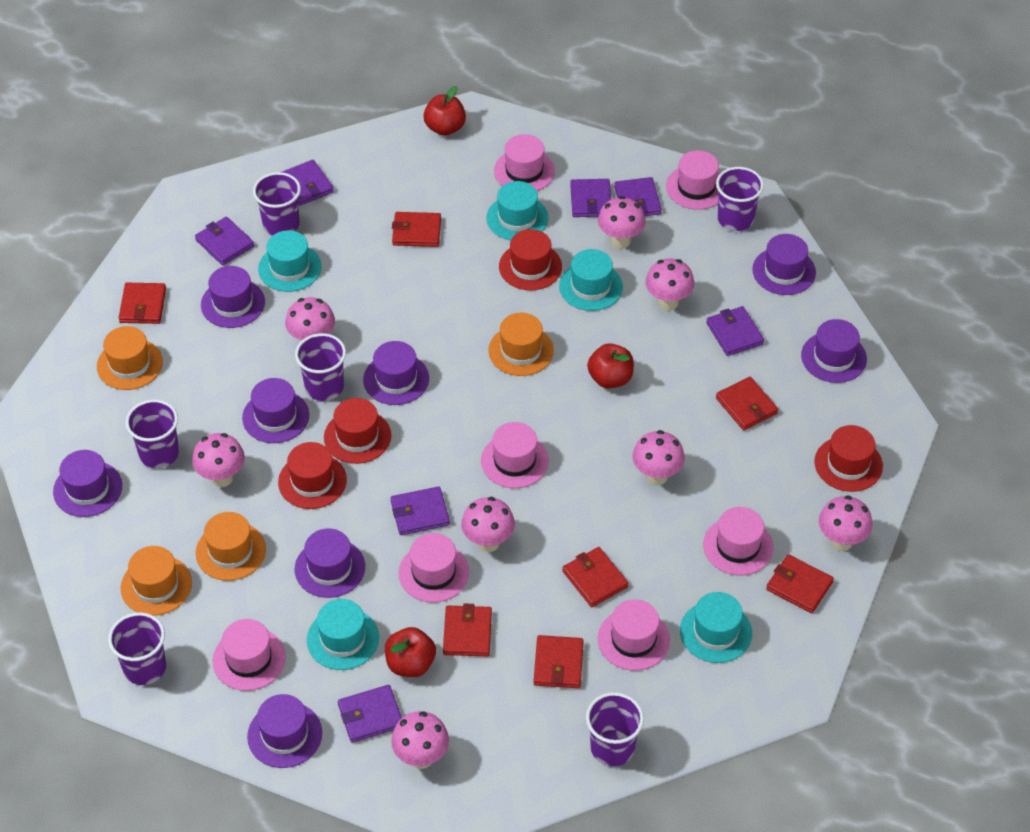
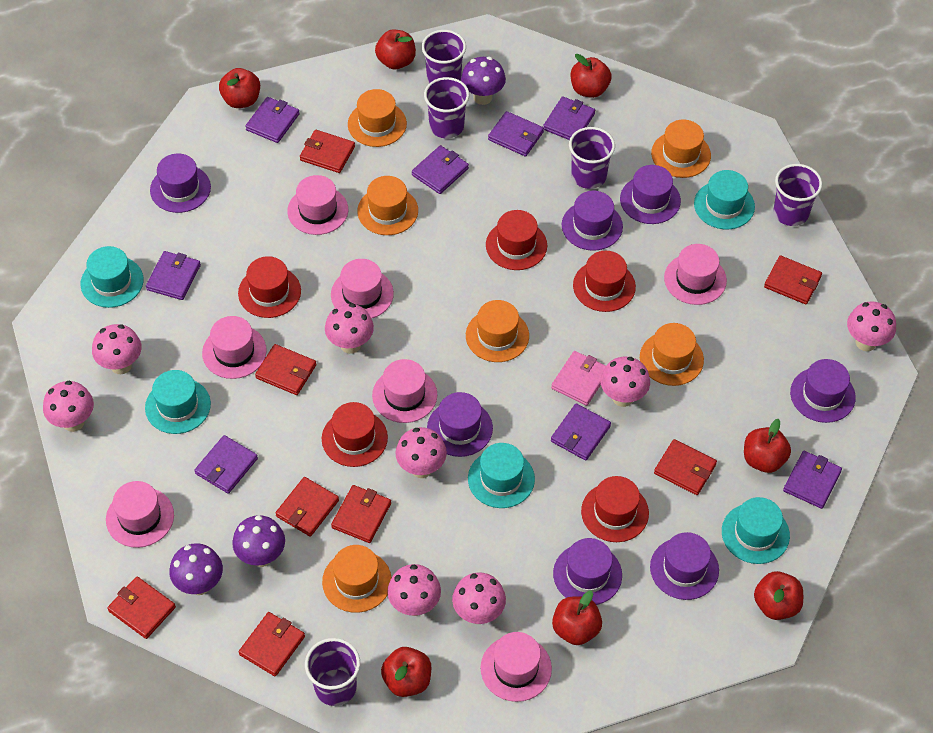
orange hat: [97,326,163,390] [120,546,192,616] [196,512,266,581] [488,313,554,376] = 4 -> [322,545,391,613] [348,89,407,147] [357,176,418,235] [466,300,529,362] [640,323,704,386] [651,119,711,178] = 6
pink wallet: none = 0 -> [551,351,606,406] = 1
purple cup: [108,612,166,685] [125,400,179,468] [253,172,301,236] [295,333,346,401] [586,692,644,766] [716,167,764,231] = 6 -> [305,638,360,706] [422,30,466,83] [424,77,469,138] [569,127,615,189] [773,164,822,226] = 5
purple hat: [53,450,122,517] [201,266,265,328] [242,378,309,443] [247,694,322,768] [295,528,365,598] [363,341,429,405] [752,234,816,295] [801,319,867,383] = 8 -> [150,154,211,213] [427,392,493,457] [553,538,622,605] [562,191,623,251] [620,165,681,224] [650,532,719,600] [790,359,856,423] = 7
purple mushroom: none = 0 -> [169,543,223,595] [232,515,285,567] [461,57,506,105] = 3
purple wallet: [195,217,254,265] [282,160,334,206] [338,685,402,743] [390,486,450,535] [570,179,611,217] [614,177,662,216] [706,306,764,356] = 7 -> [146,251,201,300] [194,435,258,494] [245,97,300,143] [412,145,469,194] [488,111,544,157] [543,96,595,140] [551,403,611,461] [783,451,842,509] = 8
red apple: [385,627,436,677] [423,86,466,136] [587,343,634,389] = 3 -> [219,68,260,108] [375,29,416,69] [381,647,431,697] [552,590,602,645] [571,54,612,98] [744,419,791,473] [754,571,803,620] = 7
red hat: [278,442,347,509] [324,398,391,464] [499,229,562,290] [815,425,883,492] = 4 -> [238,256,301,318] [322,402,388,467] [486,210,547,270] [573,251,636,312] [581,476,649,542] = 5
red wallet: [119,283,166,324] [392,212,441,247] [443,603,492,656] [534,635,584,688] [562,547,628,607] [716,377,778,430] [766,554,834,613] = 7 -> [107,576,176,639] [239,612,305,676] [255,344,316,395] [276,477,339,537] [300,130,355,173] [331,485,391,543] [654,439,717,495] [764,255,822,304] = 8

